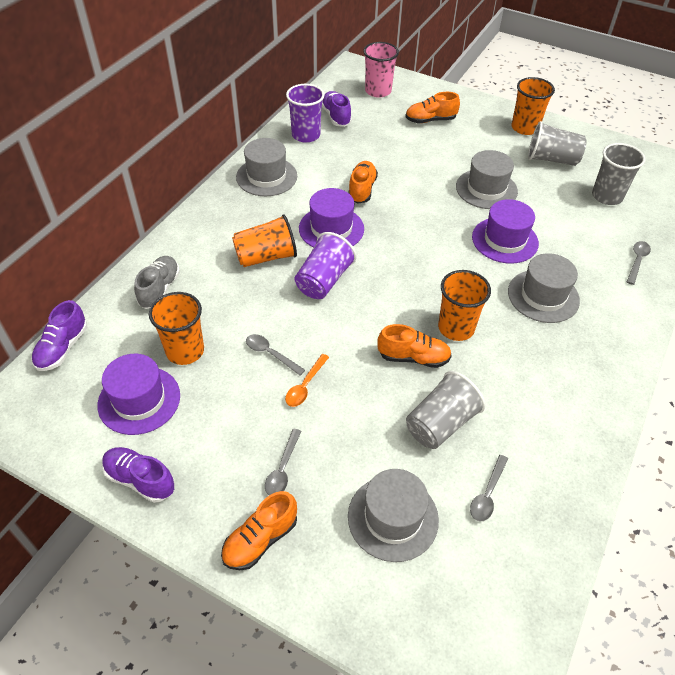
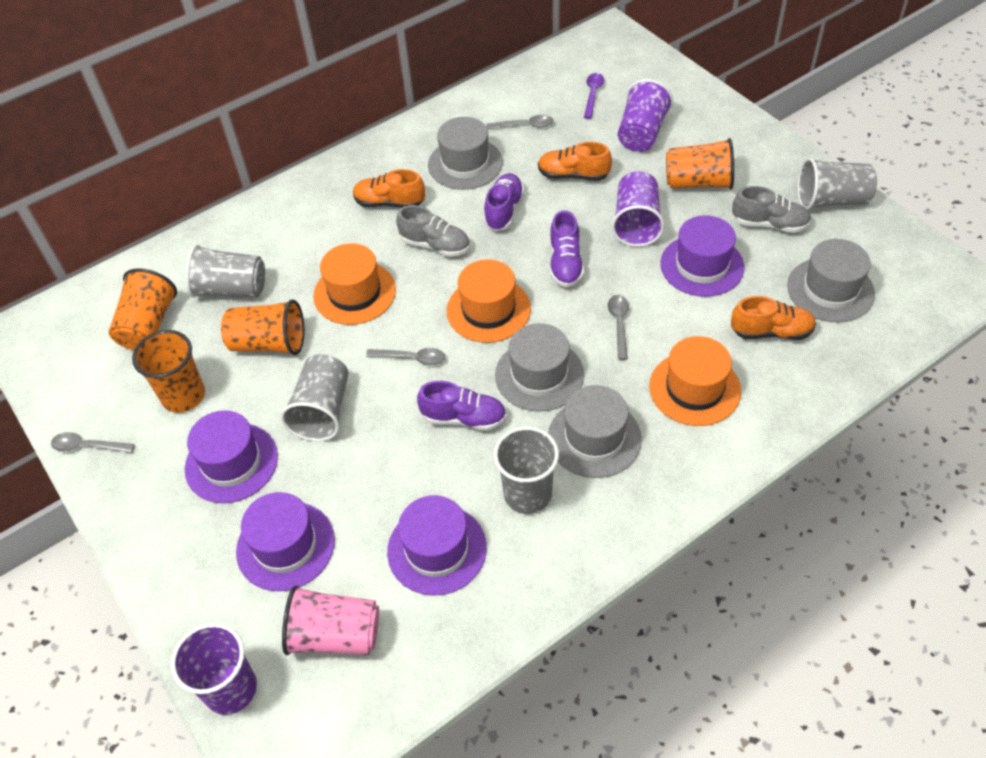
grey cup: [406,371,485,449] [528,121,587,166] [592,143,646,205] = 3 -> [186,245,265,298] [281,354,349,441] [494,426,559,514] [797,158,877,210] = 4
grey shoe: [134,256,180,309] = 1 -> [396,205,470,257] [732,186,811,233] = 2
orange hat: none = 0 -> [313,243,396,325] [447,259,531,343] [649,336,741,426] = 3
orange shoe: [221,491,297,570] [348,161,378,204] [377,324,452,368] [405,92,460,123] = 4 -> [353,169,425,208] [538,142,612,181] [731,296,816,340] = 3
orange spoon: [285,354,329,407] = 1 -> none = 0
purple cup: [286,84,325,143] [294,232,356,299] = 2 -> [171,623,257,715] [611,171,665,247] [618,79,673,152] = 3
purple hat: [97,354,180,435] [299,188,364,248] [472,199,539,263] = 3 -> [185,410,278,503] [236,492,335,591] [387,495,487,596] [660,215,744,297] = 4
purple spoon: none = 0 -> [584,73,604,119] = 1

